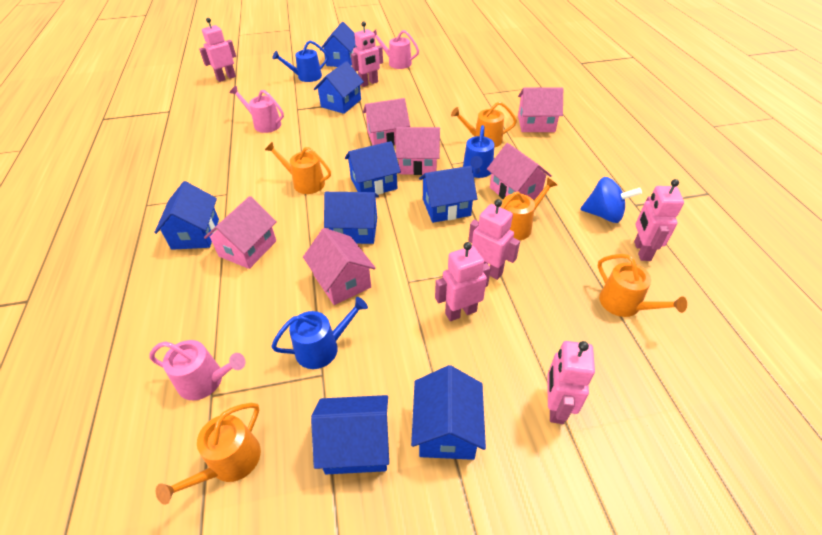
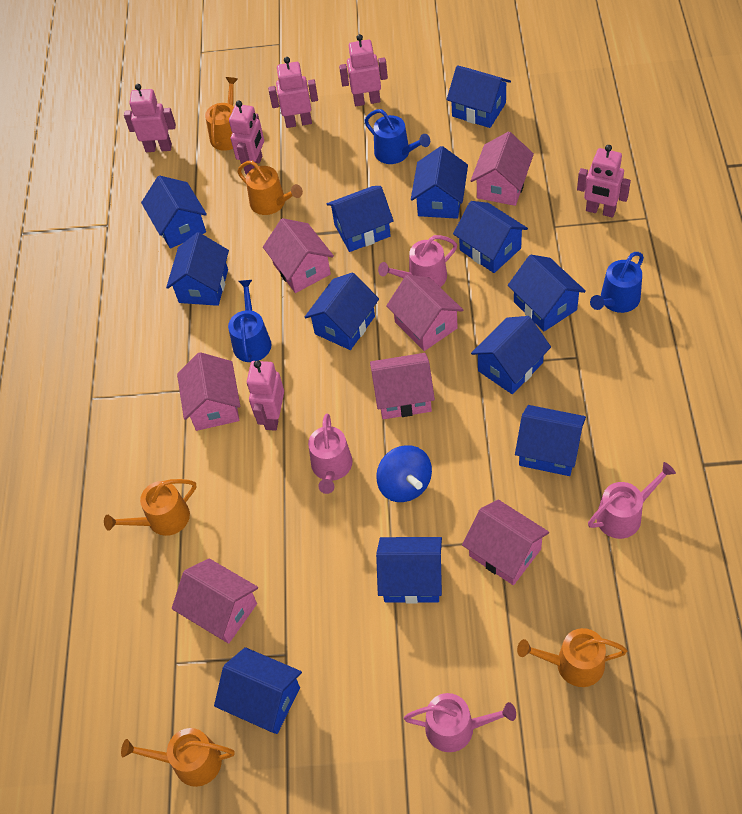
blue house: [154,181,219,250] [311,395,389,474] [314,61,364,114] [322,22,357,67] [324,192,379,244] [345,141,401,195] [411,365,486,460] [419,166,477,223] = 8 -> [141,176,207,249] [166,232,229,306] [214,647,302,734] [305,272,379,350] [327,186,394,252] [376,537,442,604] [411,146,468,219] [447,65,511,128] [453,201,528,273] [471,316,551,394] [508,255,586,332] [515,405,586,476] = 12
pink house: [204,196,277,269] [303,228,376,305] [363,98,410,146] [396,127,440,175] [487,143,552,200] [518,88,563,132] = 6 -> [172,558,258,644] [177,352,240,431] [263,218,334,293] [370,353,435,419] [386,275,463,351] [462,500,549,585] [471,132,534,206] = 7
pink watering can: [149,340,246,400] [229,86,284,133] [373,29,419,69] = 3 -> [308,413,352,494] [378,235,457,287] [404,693,516,752] [588,462,676,539] = 4

